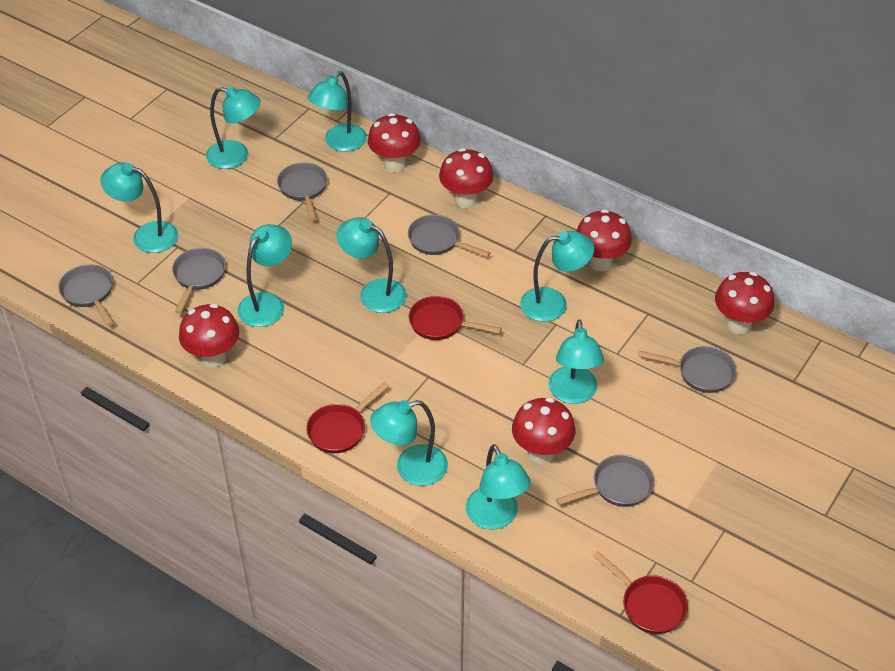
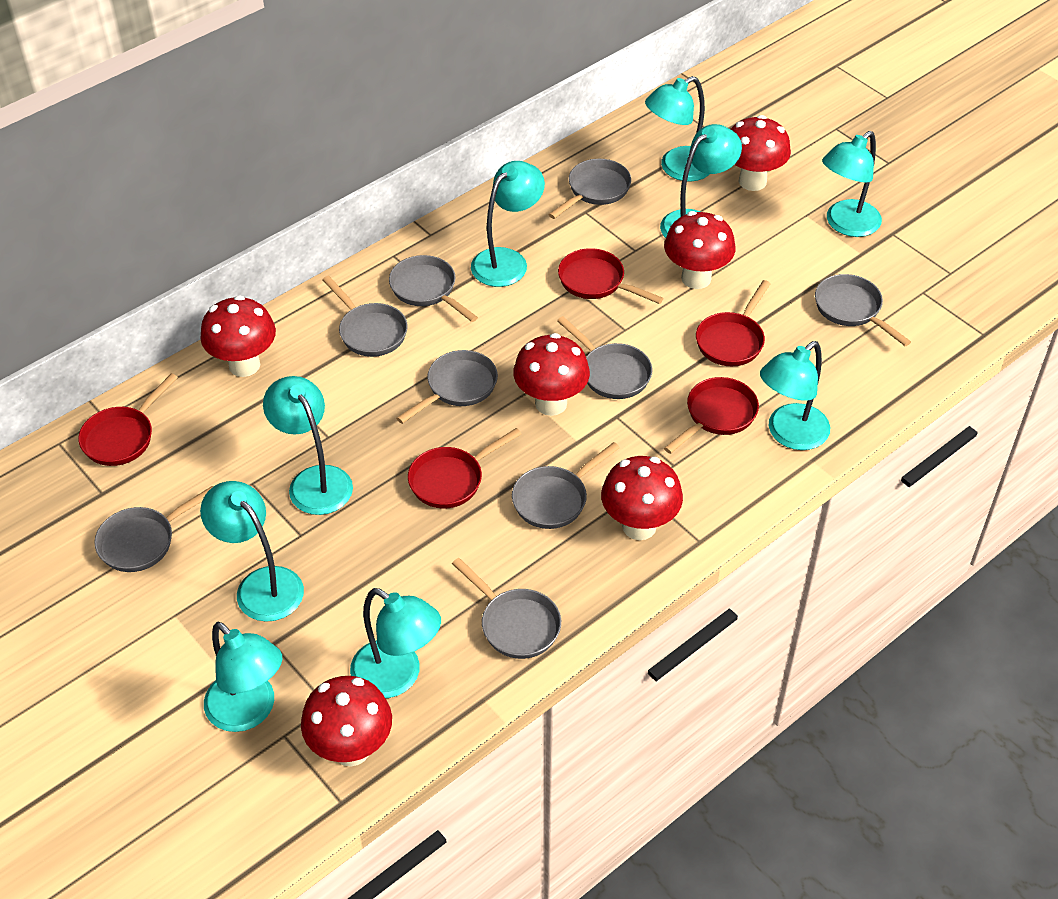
grey pan: [58,264,114,326] [172,248,226,314] [277,163,328,221] [408,215,491,257] [556,455,654,507] [638,346,737,393] = 6 -> [94,486,213,572] [322,276,407,357] [389,255,478,322] [396,350,498,424] [452,558,561,659] [512,442,620,529] [549,159,631,219] [557,316,652,399] [815,274,911,346] = 9
red pan: [306,382,389,453] [409,296,502,340] [593,551,688,634] = 3 -> [78,373,178,466] [408,428,521,508] [558,248,664,304] [664,377,759,454] [696,280,771,366] = 5

